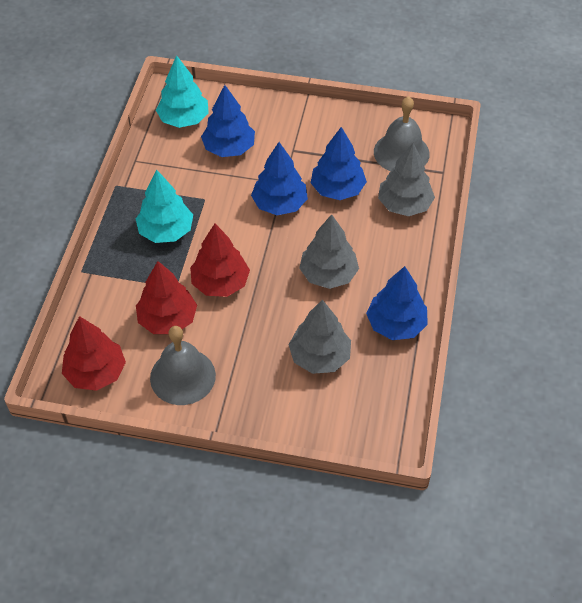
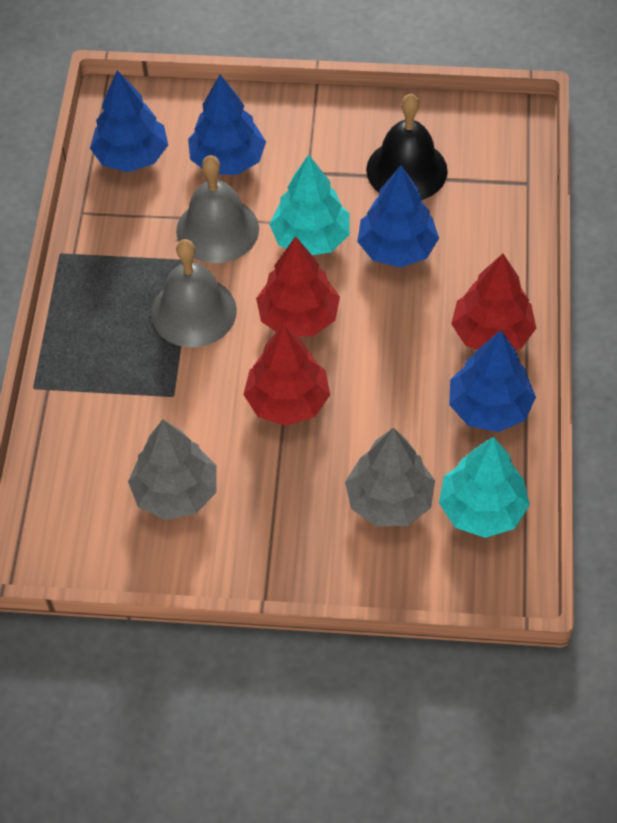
black bell: none = 0 -> [366,94,448,200] = 1
grey tree: [289,300,351,374] [299,214,359,289] [378,143,435,216] = 3 -> [128,420,216,520] [345,427,435,527] = 2

